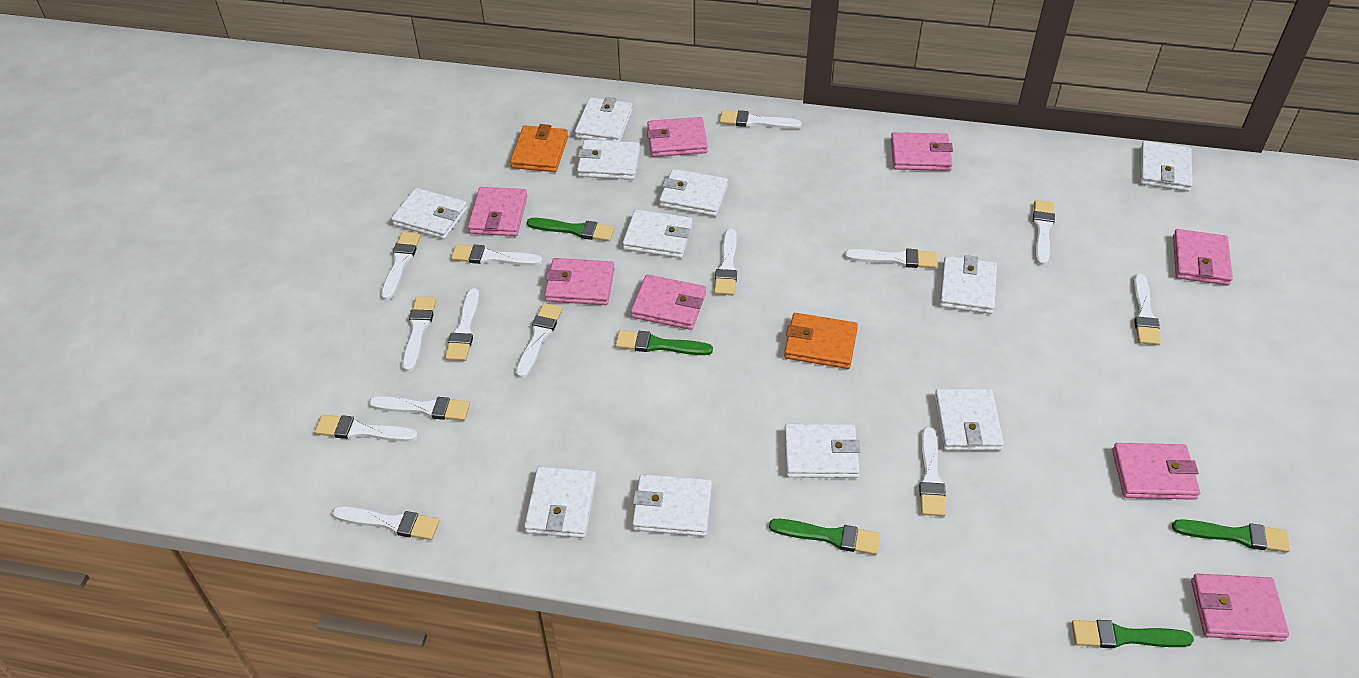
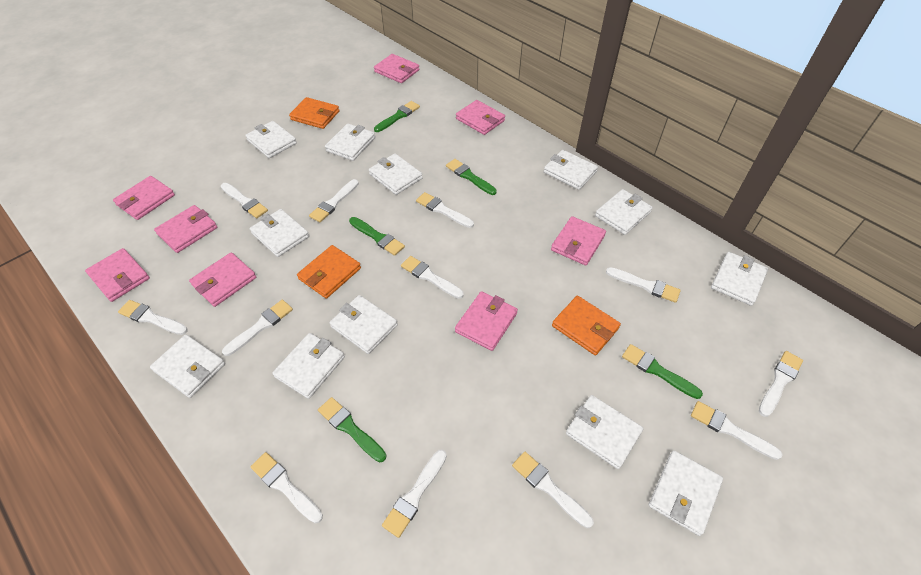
orange wallet: [510,124,568,172] [784,313,858,369] = 2 -> [289,97,339,129] [297,245,361,299] [552,296,621,355] = 3
white brush: [315,415,418,442] [332,506,440,540] [369,396,470,421] [381,232,421,300] [402,296,436,372] [445,288,479,361] [451,244,542,266] [516,303,563,378] [714,229,737,295] [719,110,802,129] [845,249,937,268] [919,427,946,516] [1033,200,1055,266] [1133,273,1161,345] = 14 -> [118,300,188,335] [221,183,268,218] [222,300,293,356] [250,452,323,523] [309,179,359,222] [382,450,447,538] [401,256,464,299] [416,192,474,228] [512,452,594,528] [606,267,681,303] [691,401,783,460] [759,351,803,417] = 12
white wallet: [391,188,468,239] [524,466,597,538] [575,97,633,141] [577,139,640,180] [623,209,693,258] [632,474,712,536] [659,169,728,216] [784,424,860,478] [934,389,1004,451] [940,255,997,314] [1140,141,1192,191] = 11 -> [150,334,225,398] [245,121,297,158] [250,209,309,257] [272,333,345,399] [325,123,375,161] [329,295,398,354] [369,153,423,195] [544,150,598,190] [566,395,643,469] [595,189,653,235] [649,451,723,536] [711,252,768,306] = 12

